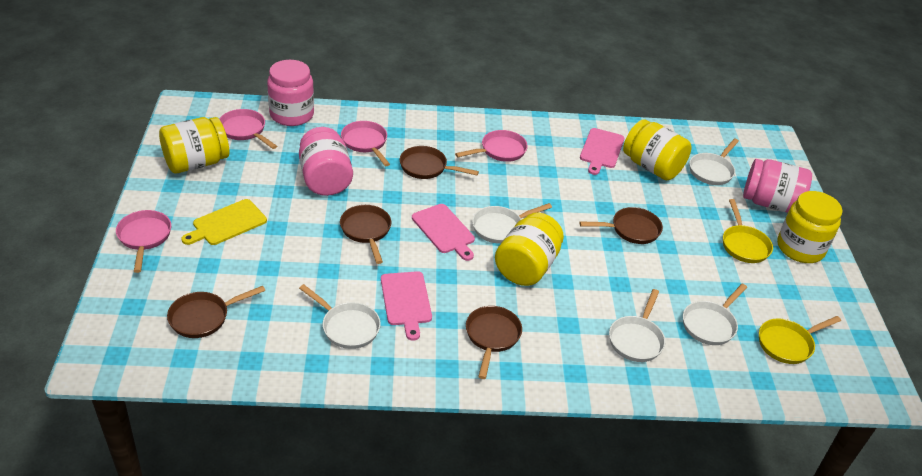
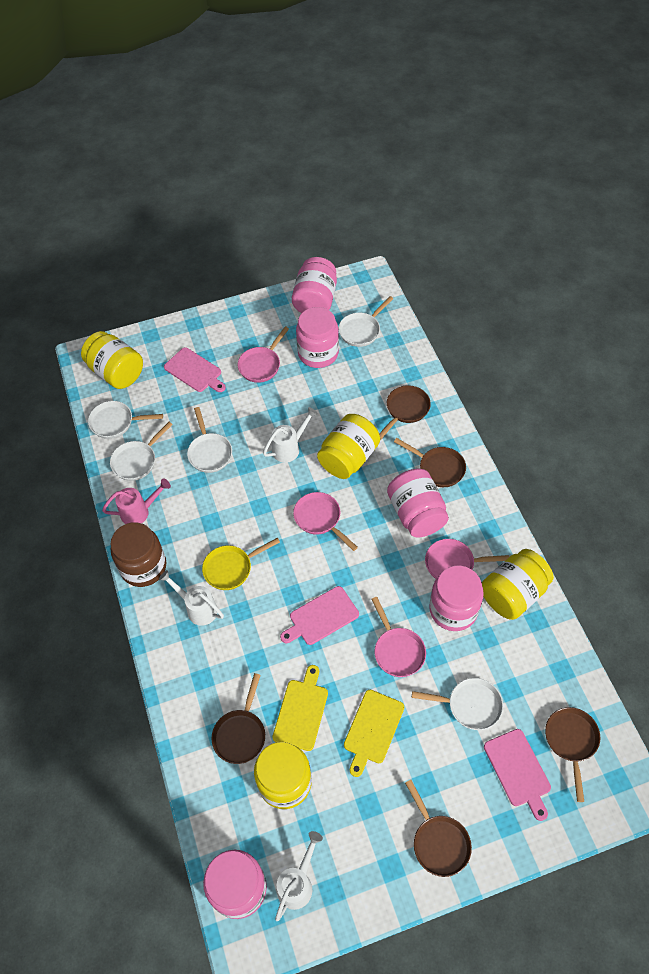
brown jar: none = 0 -> [110,522,166,587] = 1
pink jar: [267,60,314,126] [299,127,353,196] [743,159,812,213] = 3 -> [203,850,267,919] [292,257,337,313] [296,307,339,368] [387,468,449,538] [429,566,484,631] = 5
pink watering can: none = 0 -> [102,479,171,524] = 1
white watering can: none = 0 -> [159,570,224,626] [263,407,318,463] [275,831,323,921] = 3
yellow cutting board: [181,199,267,245] = 1 -> [272,665,328,751] [344,690,404,777] = 2
yellow pan: [723,199,773,263] [759,316,841,364] = 2 -> [202,537,280,590] = 1

